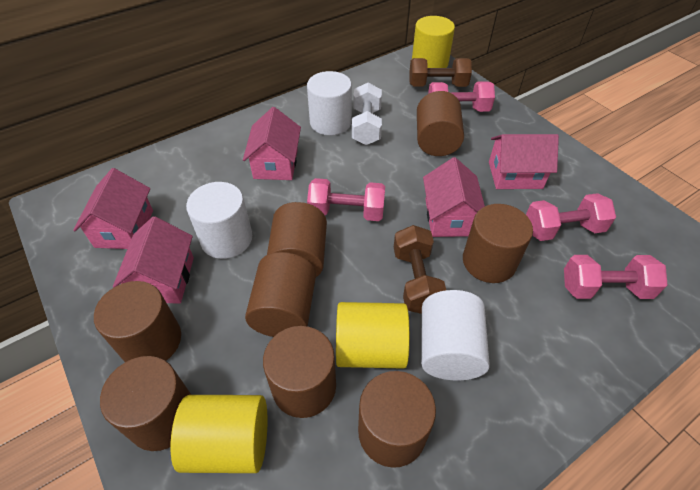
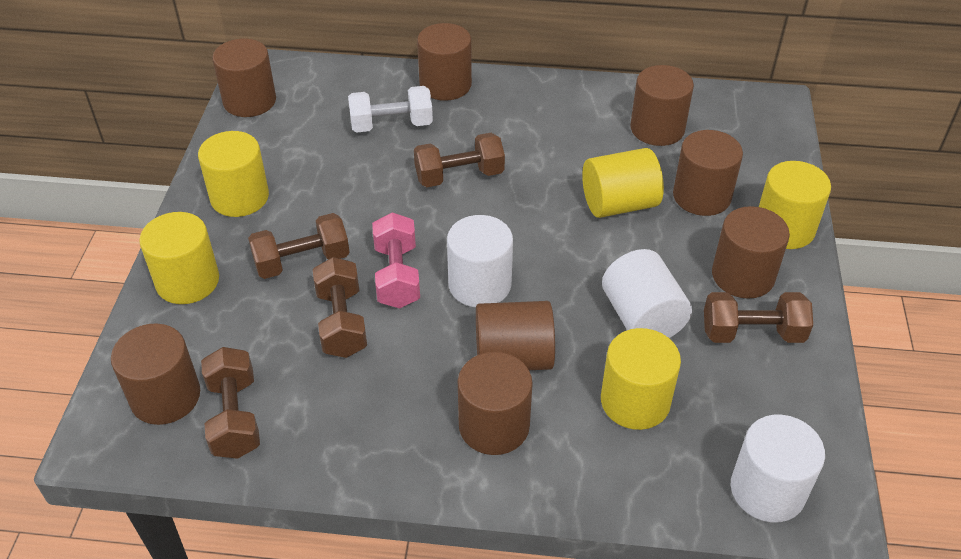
brown dumbbell: [394,225,446,314] [409,58,472,87] = 2 -> [201,347,260,459] [248,213,350,279] [313,257,367,358] [414,133,505,187] [704,292,813,343] = 5
pink dumbbell: [307,178,385,221] [428,81,495,112] [526,193,616,241] [564,255,667,299] = 4 -> [372,212,420,308] = 1
pink house: [73,168,153,249] [113,216,194,304] [243,107,301,180] [423,157,485,237] [489,134,559,189] = 5 -> none = 0
yellow cylinder: [171,395,267,473] [336,302,410,369] [412,16,455,68] = 3 -> [139,212,219,304] [198,131,269,217] [582,148,664,218] [601,328,681,430] [759,161,831,249] = 5

